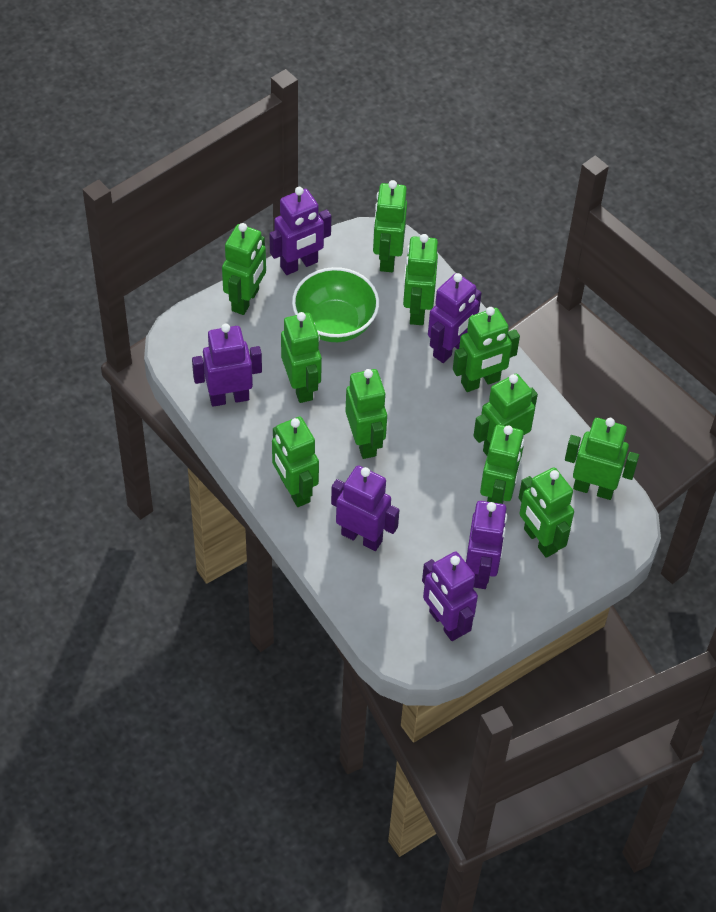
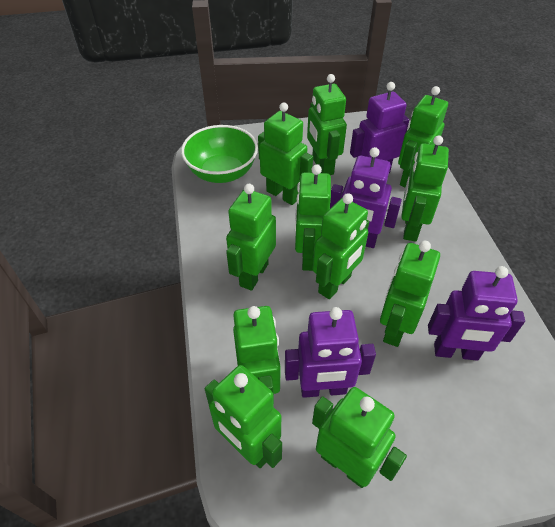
purple robot: [192,323,262,407] [269,187,331,275] [331,465,399,551] [422,552,478,641] [428,273,482,363] [466,501,507,589] = 6 -> [285,307,376,398] [330,147,402,248] [350,82,409,173] [428,266,525,361] = 4

